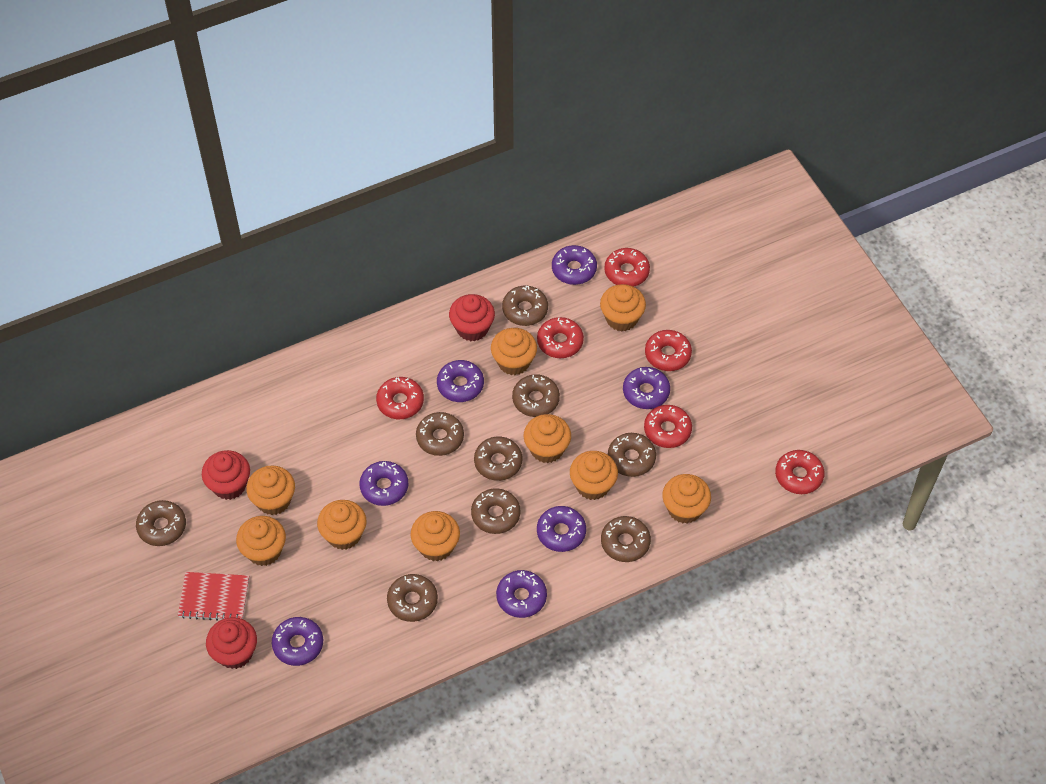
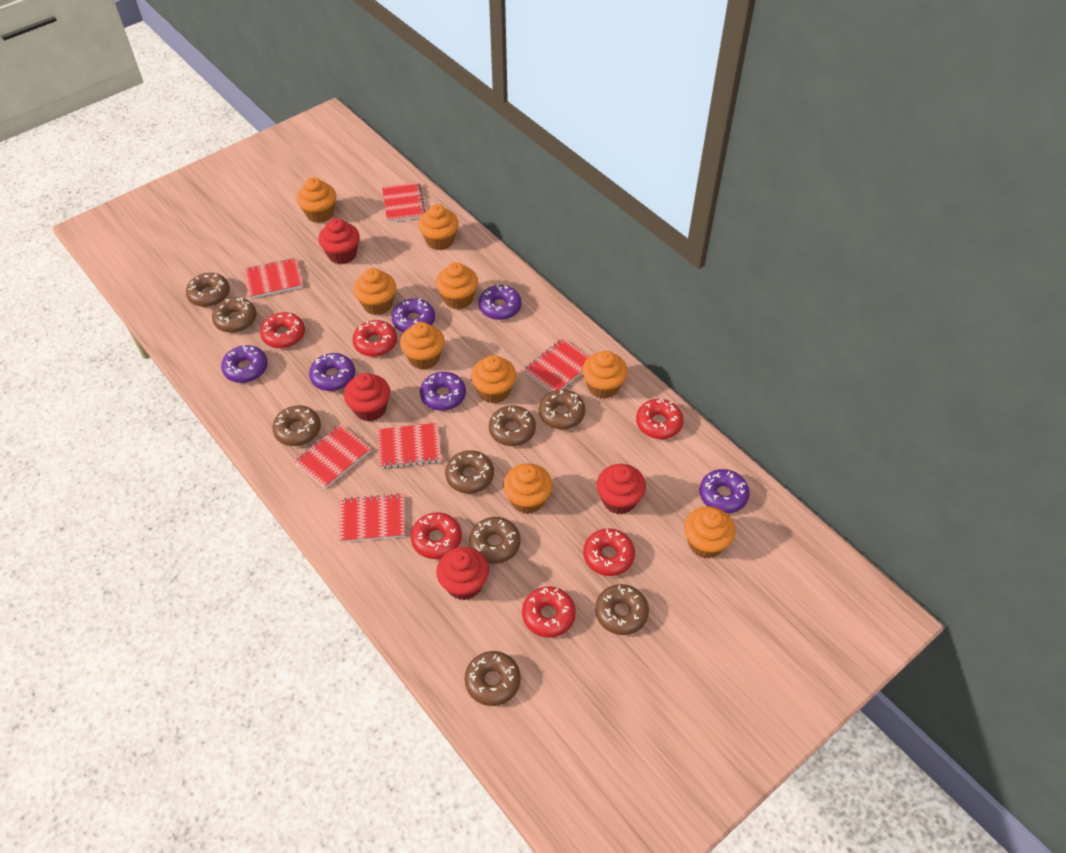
purple donut: [272,617,323,666] [359,461,408,506] [437,360,484,402] [496,570,547,618] [537,506,586,552] [552,245,597,285] [623,367,670,409] = 7 -> [221,345,268,383] [309,353,355,391] [392,298,435,332] [420,372,466,411] [479,284,522,320] [699,469,750,513] = 6
red cupcake: [202,450,250,500] [206,617,257,669] [449,294,495,342] = 3 -> [318,218,360,264] [344,373,390,422] [436,547,489,600] [596,464,646,514] = 4
red notebook: [178,572,249,621] = 1 -> [243,258,303,299] [294,425,371,489] [339,493,404,543] [378,423,441,469] [382,182,425,222] [524,338,588,392] = 6

